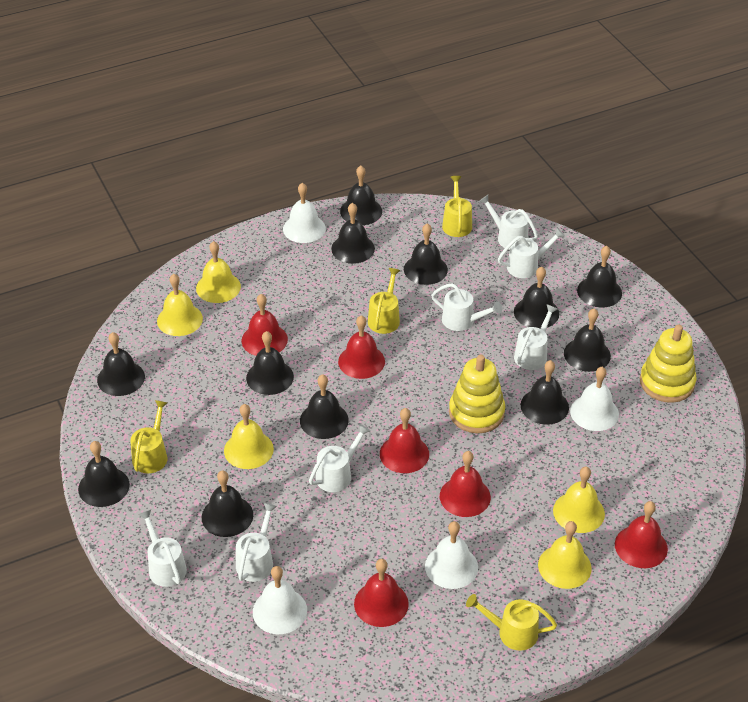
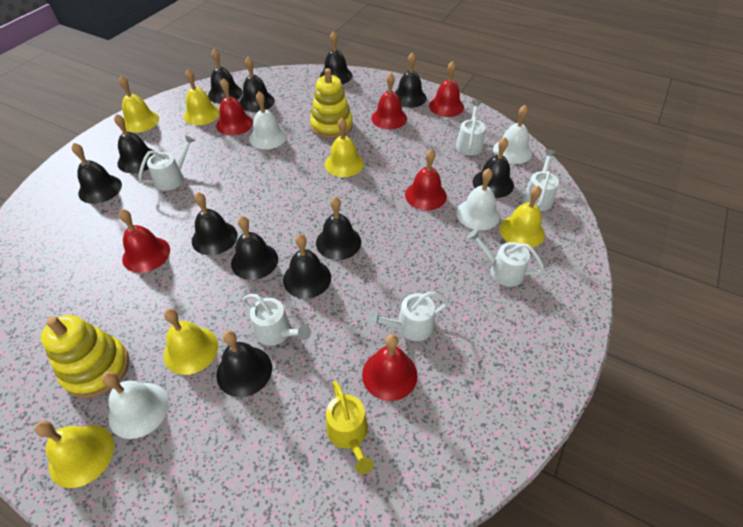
white watering can: [138,509,187,587] [236,503,277,582] [309,424,370,492] [431,283,502,331] [479,195,538,250] [498,228,565,278] [514,305,558,370] = 7 -> [139,135,196,191] [242,294,311,346] [367,292,449,341] [456,100,486,156] [467,229,544,287] [523,149,559,211] = 6
yellow bell: [157,274,203,336] [196,241,241,303] [224,404,274,469] [538,521,592,589] [553,467,605,533] = 5 -> [35,421,114,488] [119,76,159,133] [164,309,218,375] [184,69,220,125] [325,118,364,177] [500,186,545,248] = 6
yellow watering can: [131,400,168,473] [368,268,400,334] [442,176,472,237] [466,594,557,651] = 4 -> [326,381,373,474] = 1

